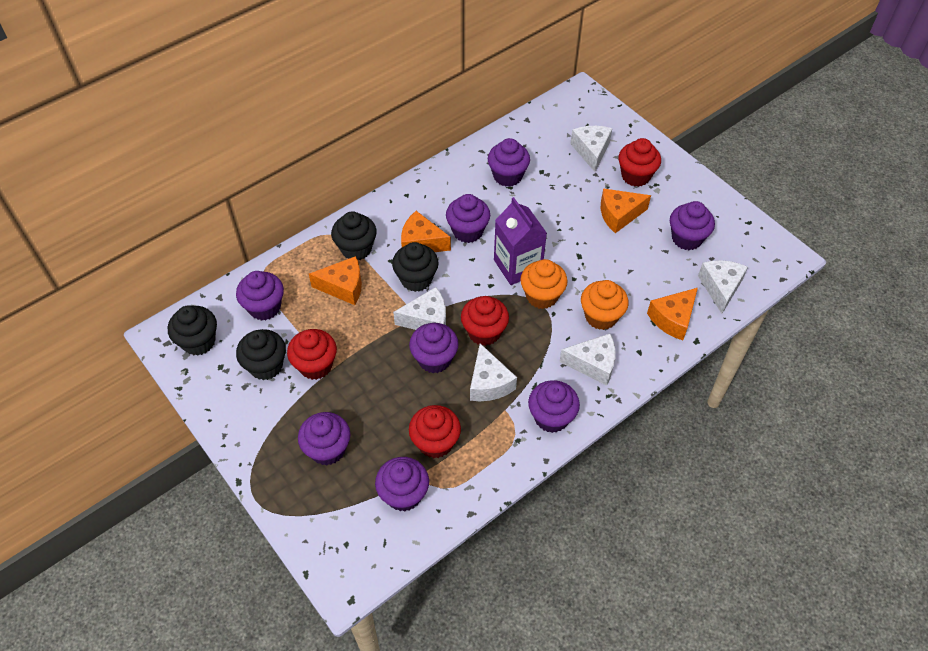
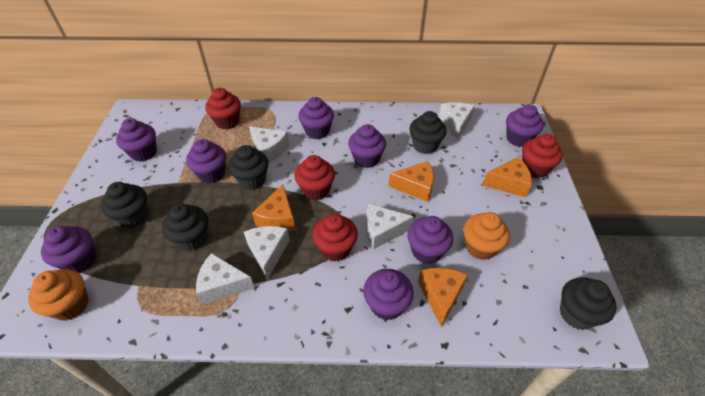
black cupcake: [168,306,217,356] [236,329,286,380] [331,211,377,260] [392,242,439,292] = 4 -> [101,182,148,228] [162,204,208,251] [228,145,269,190] [409,111,447,154] [560,277,616,330] = 5
purple carton: [494,197,547,285] = 1 -> none = 0

